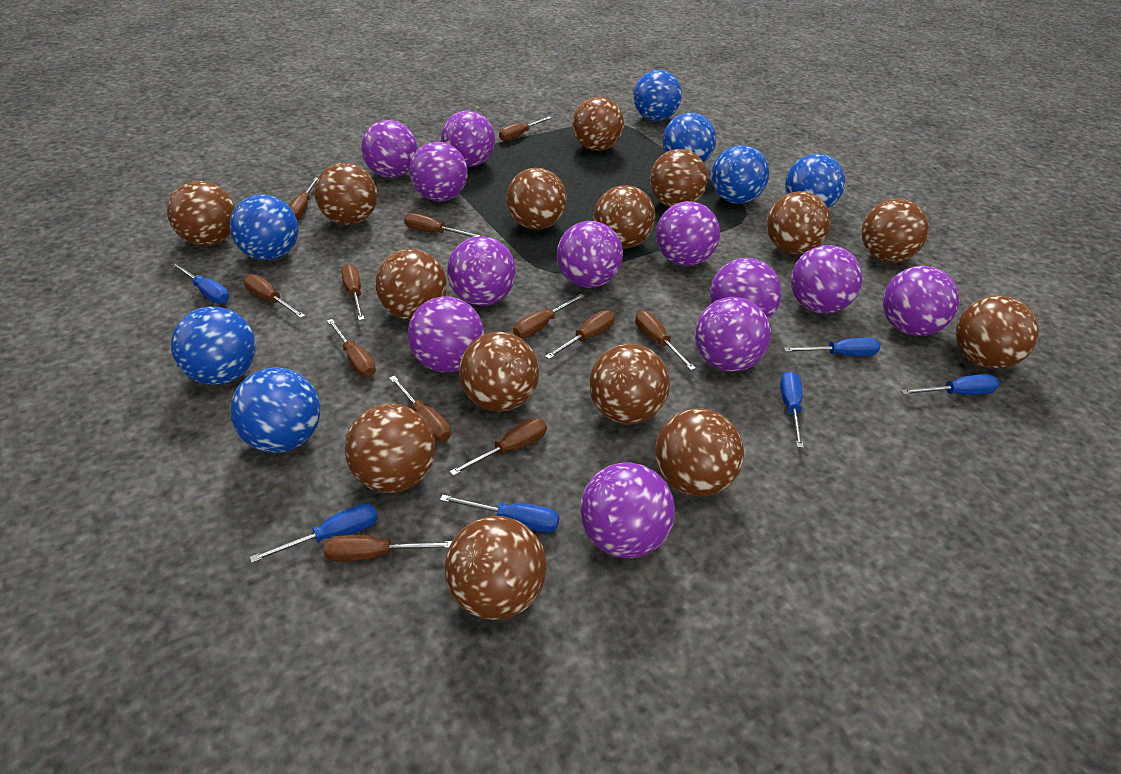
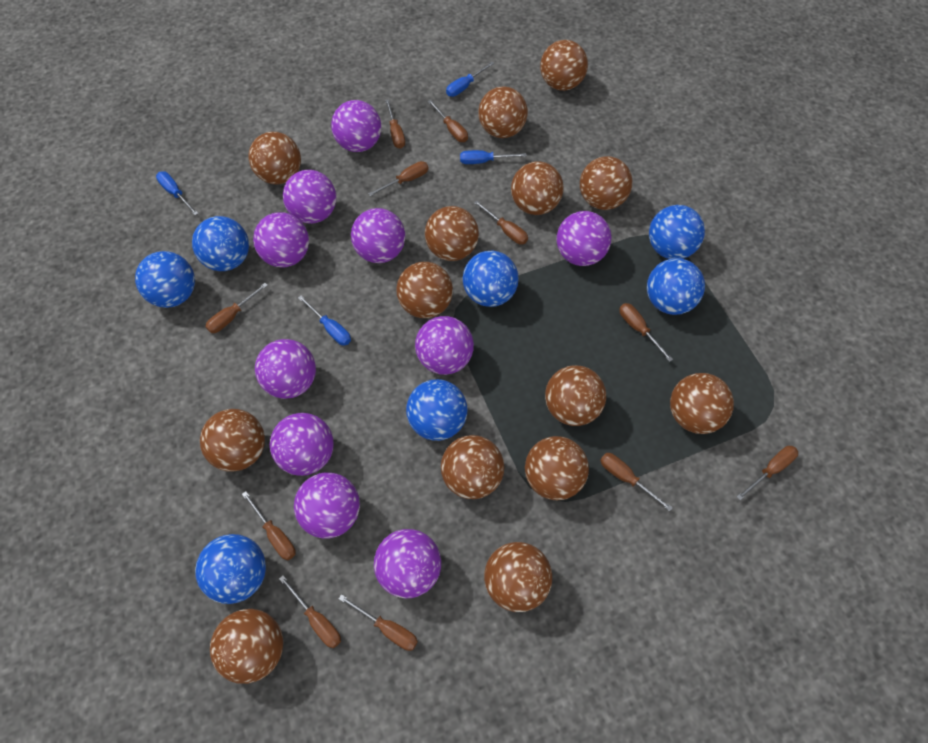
blue screwdriver: [171,262,229,304] [250,503,378,563] [440,495,559,533] [780,371,804,448] [784,338,880,356] [901,374,999,395] = 6 -> [156,171,199,215] [298,295,351,345] [446,62,494,97] [460,150,527,164] = 4
brown ball: [167,181,235,246] [315,163,377,225] [344,404,436,493] [375,249,447,320] [444,516,547,620] [459,332,539,412] [506,168,567,230] [572,97,624,151] [589,344,670,424] [593,185,656,248] [650,149,708,207] [655,408,744,496] [767,191,831,255] [861,199,929,262] [956,296,1039,369] = 15 -> [200,409,265,472] [210,609,283,684] [248,132,301,184] [396,262,453,318] [425,206,479,261] [441,435,504,499] [479,86,528,138] [484,542,552,612] [511,161,564,215] [525,436,589,501] [540,40,588,91] [545,365,606,426] [580,156,632,210] [670,373,734,434] = 14
brown screwdriver: [244,274,305,318] [288,178,318,219] [324,535,452,562] [327,319,376,377] [341,264,364,320] [389,376,451,442] [404,213,480,237] [449,418,547,476] [499,117,551,141] [513,294,585,338] [545,310,615,359] [635,311,696,370] = 12 -> [205,283,268,333] [242,491,296,560] [279,575,341,648] [339,594,418,651] [368,161,429,196] [385,99,405,149] [427,100,468,142] [474,201,528,244] [600,453,673,511] [620,303,673,362] [737,446,798,500] = 11
purple ball: [361,120,418,178] [408,296,484,373] [409,142,468,201] [441,110,495,167] [447,236,516,306] [557,221,623,288] [580,462,675,558] [656,201,720,266] [695,297,771,372] [710,258,781,320] [791,245,862,314] [883,266,959,336] = 12 -> [253,212,309,267] [255,339,316,399] [270,413,334,476] [283,170,336,224] [294,472,360,539] [331,100,381,152] [351,208,405,263] [374,529,441,598] [415,316,474,375] [557,211,612,266] = 10

